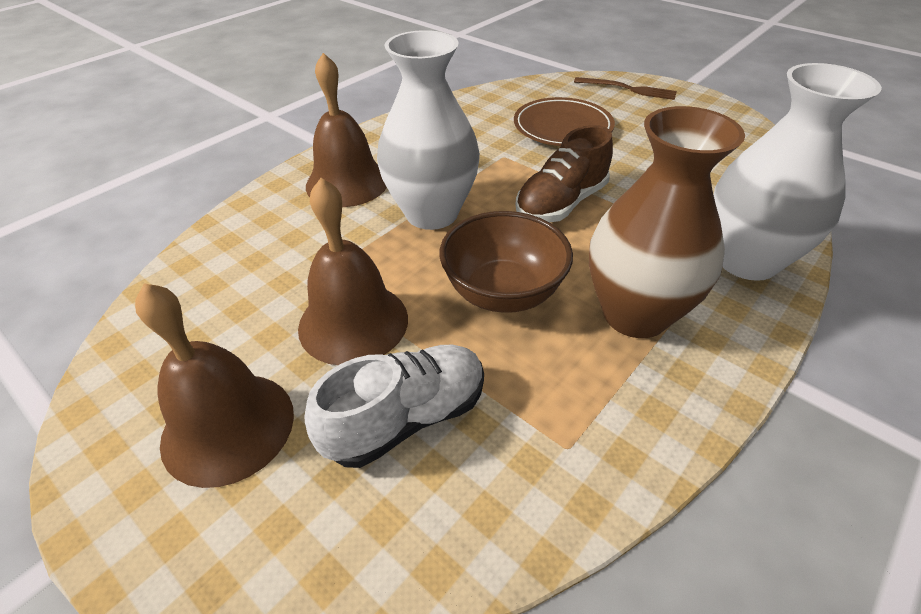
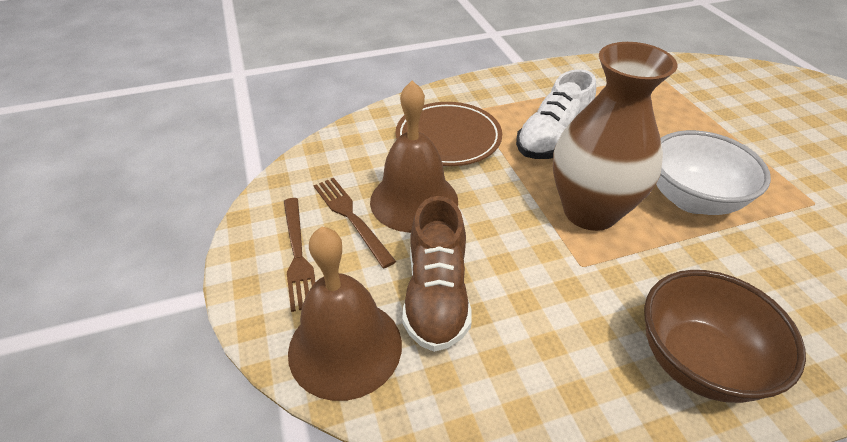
brown bell: [135,283,294,488] [298,178,408,365] [306,53,387,207] = 3 -> [288,227,402,401] [370,81,458,233] = 2
brown fork: [574,77,677,100] = 1 -> [284,198,315,312] [314,178,396,268] = 2
white bowl: none = 0 -> [656,130,771,215] = 1
white vase: [377,30,480,230] [714,63,882,281] = 2 -> none = 0

